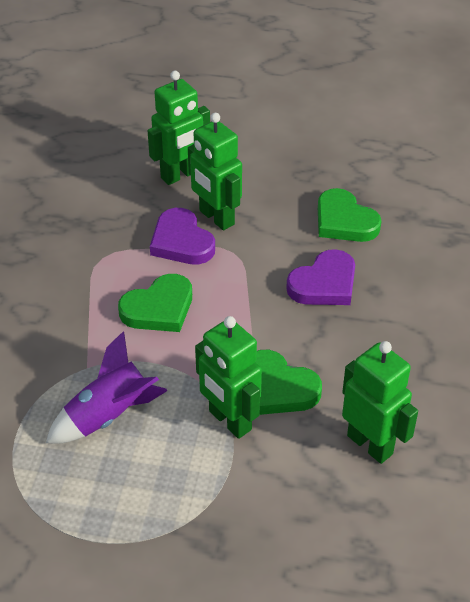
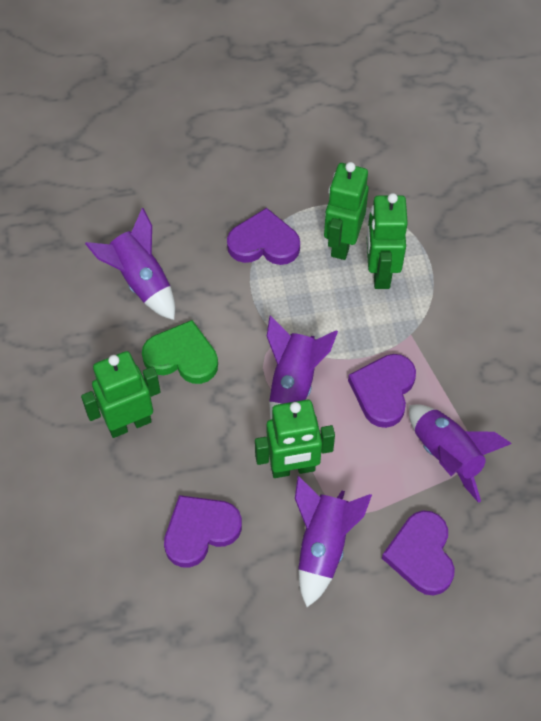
green heart: [118,274,192,332] [256,350,322,415] [318,188,381,242] = 3 -> [142,320,218,384] = 1
purple heart: [150,208,215,265] [286,249,355,305] = 2 -> [164,495,242,568] [227,208,300,265] [348,354,416,428] [382,511,455,595] = 4
purple rocket: [46,331,168,444] = 1 -> [85,208,175,320] [267,315,338,420] [295,476,372,607] [409,404,512,503] = 4

